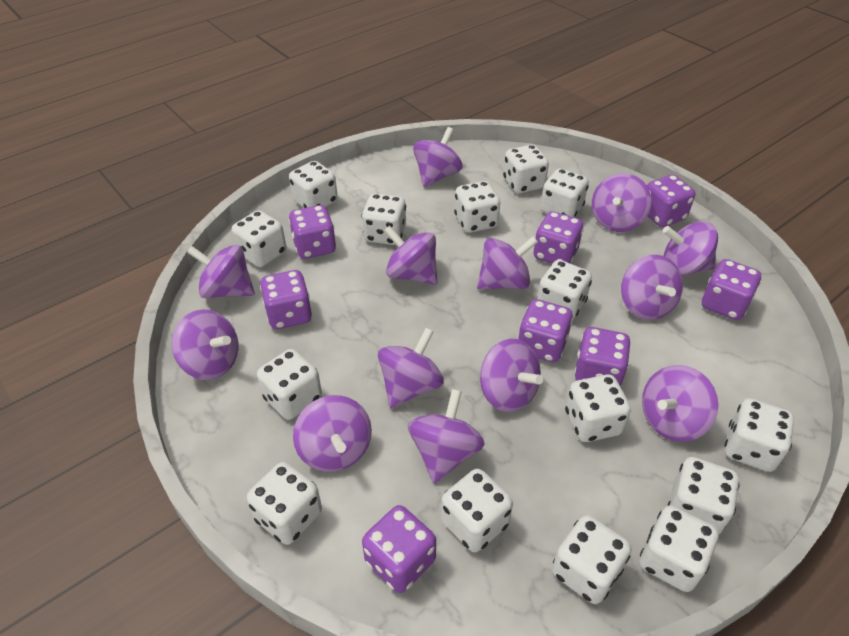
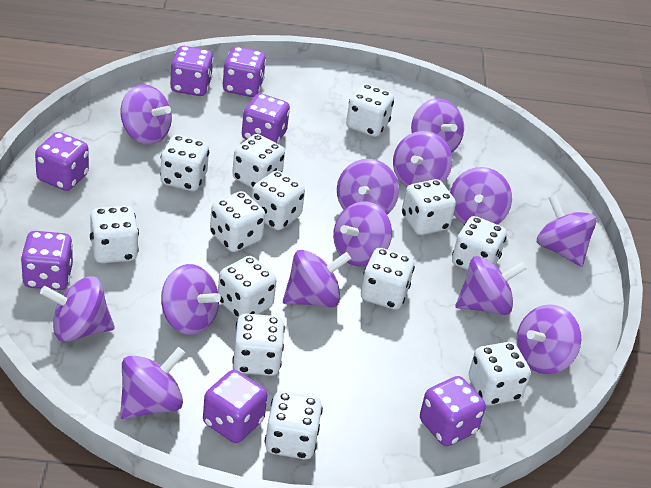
purple dice: [260,270,312,329] [289,205,336,259] [362,505,436,593] [518,299,573,362] [533,211,584,264] [574,327,630,386] [647,175,695,227] [702,259,761,320] = 8 -> [20,231,73,290] [35,132,89,191] [170,46,214,96] [203,370,267,443] [222,47,266,97] [242,93,290,144] [420,376,486,446] = 7
white dice: [232,210,286,267] [247,462,322,545] [257,349,322,420] [289,161,338,208] [361,194,406,245] [441,469,513,552] [454,181,500,233] [503,145,549,193] [537,260,592,319] [540,169,589,217] [552,515,631,604] [565,375,631,442] [640,505,719,592] [667,457,740,535] [725,398,794,472] = 15 -> [90,206,139,263] [160,135,209,191] [210,191,265,252] [218,256,276,318] [232,134,285,188] [232,313,285,376] [251,171,305,230] [265,391,323,459] [346,84,394,137] [361,248,415,310] [402,179,456,235] [452,216,507,270] [469,342,531,405] = 13

